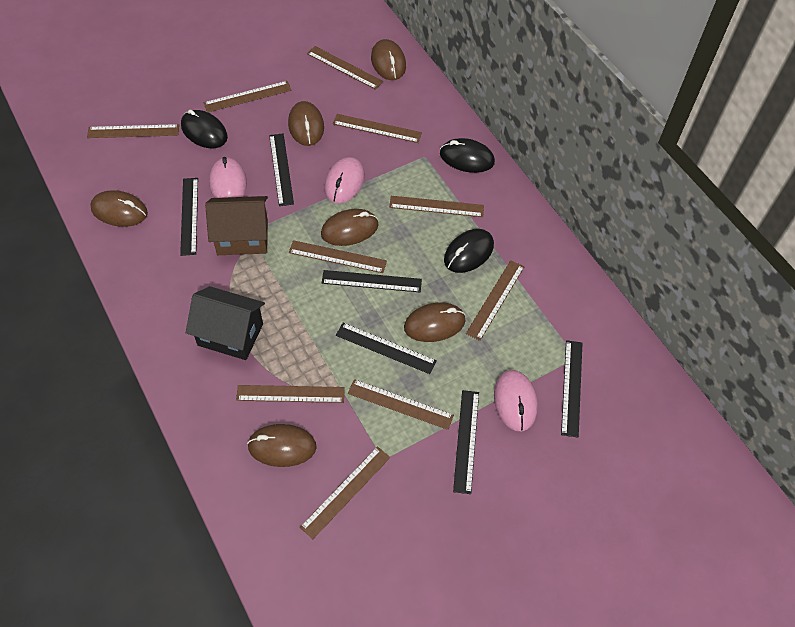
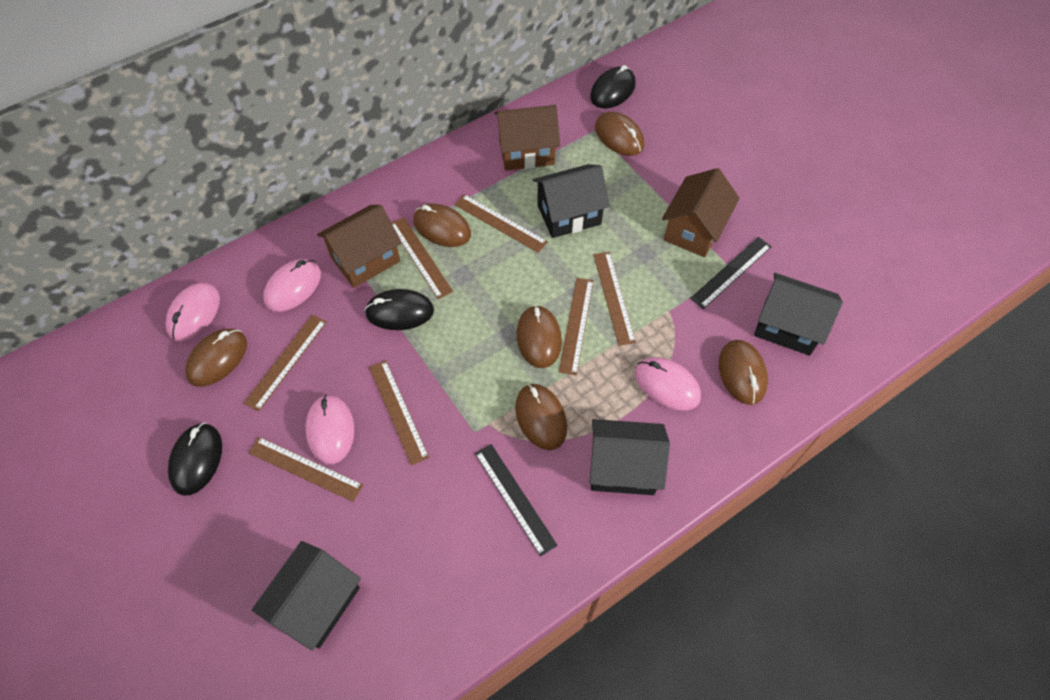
black house: [186,286,265,360] = 1 -> [252,541,361,651] [533,164,610,238] [589,419,670,495] [754,273,843,355] = 4
black ruler: [180,178,198,256] [269,134,294,206] [322,270,422,292] [336,323,437,374] [453,390,479,494] [561,340,582,438] = 6 -> [475,444,558,556] [690,237,772,309] = 2
brown house: [205,196,268,255] = 1 -> [317,205,402,288] [494,105,560,170] [662,168,740,257] = 3
brown ruler: [87,124,179,138] [204,81,292,112] [236,385,345,403] [289,240,387,273] [300,446,390,539] [307,46,383,90] [333,114,422,143] [348,379,454,430] [389,196,484,217] [466,260,524,341] = 10 -> [244,314,327,411] [248,437,363,502] [369,360,429,465] [392,217,453,299] [455,194,548,253] [559,278,593,375] [593,252,636,346] = 7
pink mouse: [209,157,247,198] [324,157,365,204] [494,370,538,432] = 3 -> [165,283,220,342] [263,259,321,312] [305,395,354,464] [635,357,701,411] = 4

